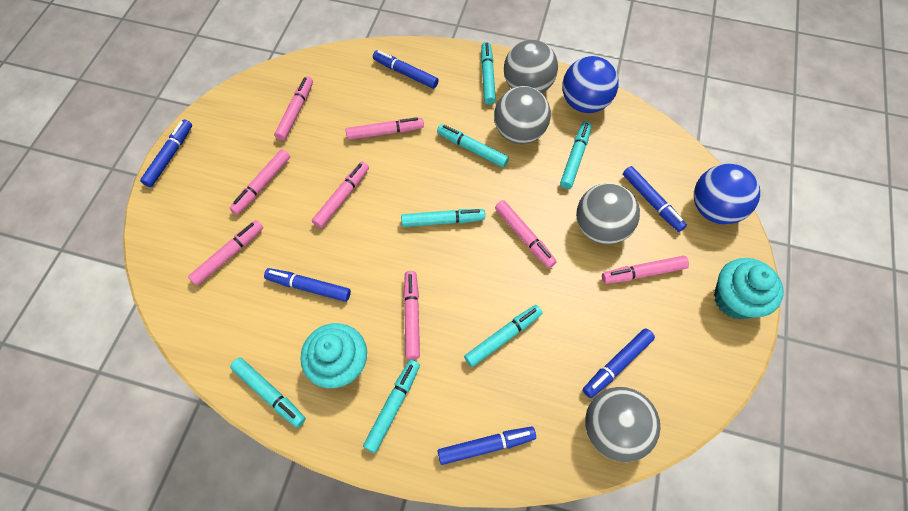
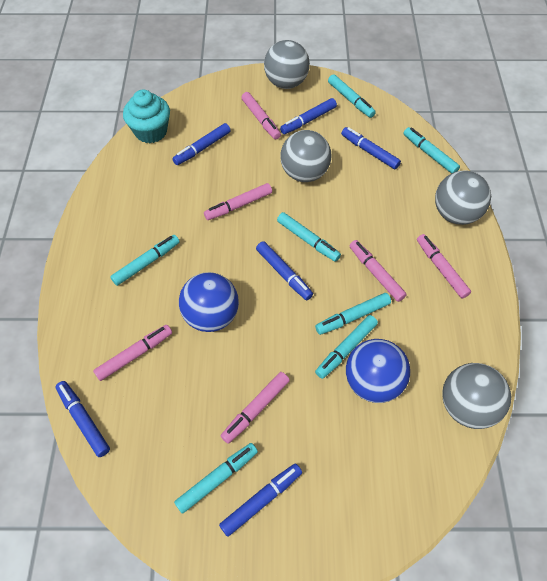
pink marker: [188,220,263,286] [229,149,290,215] [274,76,313,141] [312,162,369,228] [346,117,424,140] [403,271,420,360] [495,200,557,268] [602,256,689,284] = 8 -> [93,325,172,381] [204,183,272,220] [221,372,290,444] [241,92,281,139] [349,240,407,302] [417,234,471,299] = 6
turquoise cupcake: [300,323,367,388] [714,258,784,319] = 2 -> [123,89,170,143] = 1

